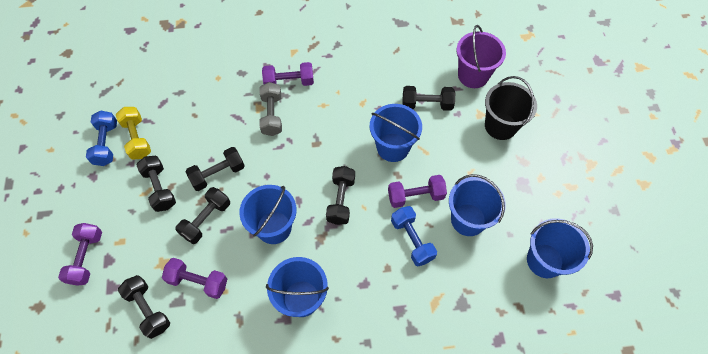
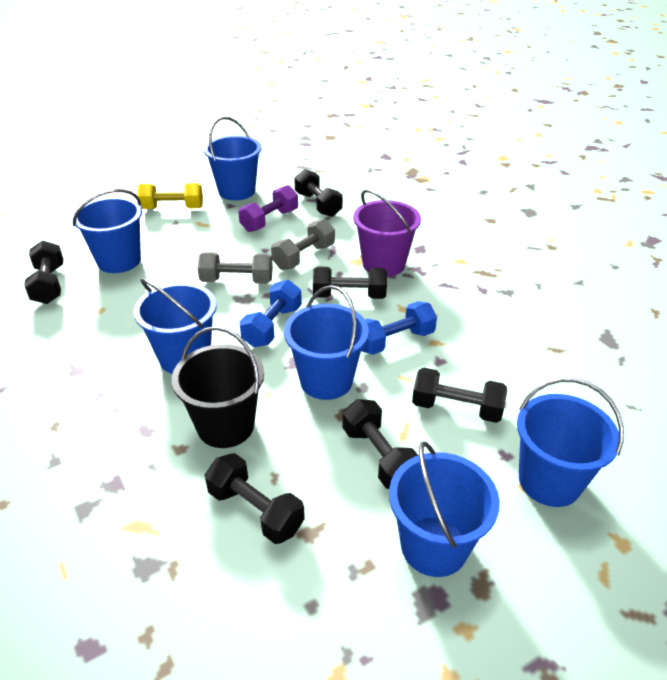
blue bucket: [239,185,297,244] [266,257,329,317] [370,104,422,162] [449,174,506,236] [527,218,593,278] = 5 -> [72,189,142,273] [133,278,216,374] [204,117,262,200] [284,285,369,400] [389,441,500,577] [517,378,624,507] = 6
grey dumbbell: [260,82,282,136] = 1 -> [197,252,273,284] [271,219,335,270] = 2
purple dumbbell: [58,223,102,286] [162,258,227,299] [262,62,314,86] [388,175,447,208] = 4 -> [238,185,298,232] = 1

